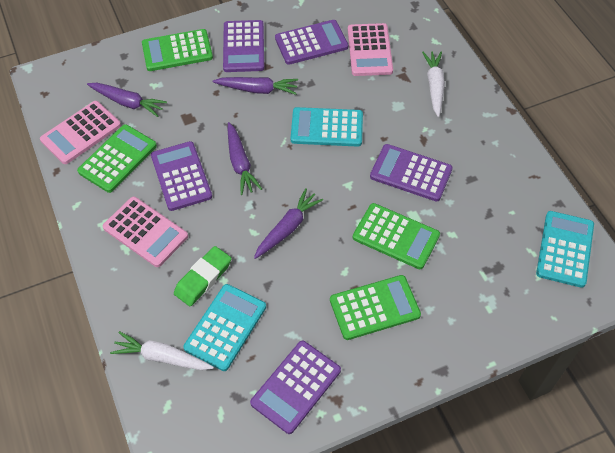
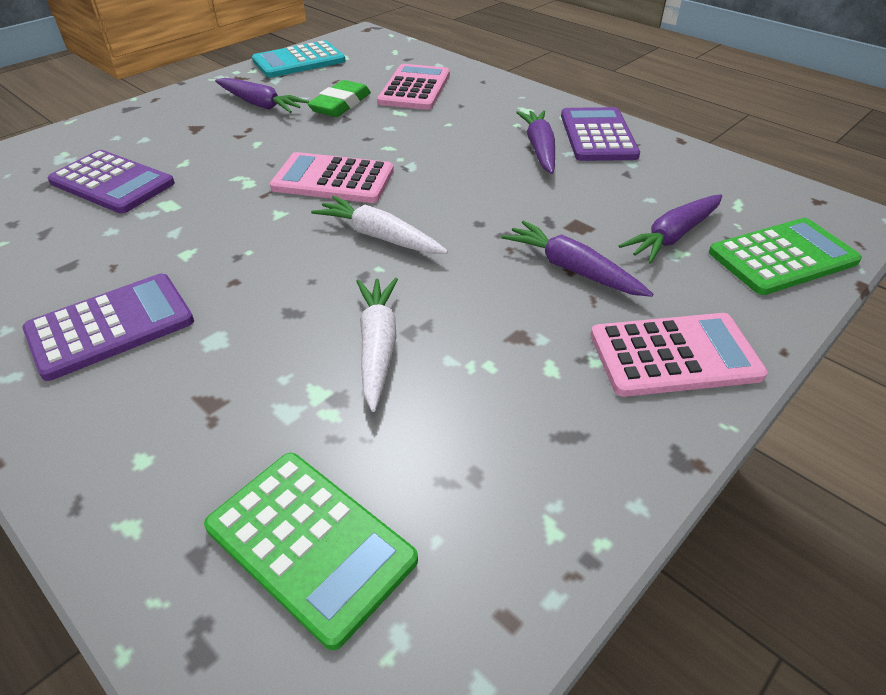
green calculator: [77,124,157,193] [142,29,213,71] [330,275,421,340] [353,203,440,269] = 4 -> [204,453,418,650] [709,218,862,295] = 2
purple calculator: [151,141,212,211] [223,20,264,72] [250,341,341,434] [275,20,348,65] [370,144,453,202] = 5 -> [23,274,194,381] [48,150,175,214] [561,107,640,161] = 3
turquoise calculator: [183,284,266,371] [291,107,363,147] [536,211,594,288] = 3 -> [252,41,345,78] = 1

